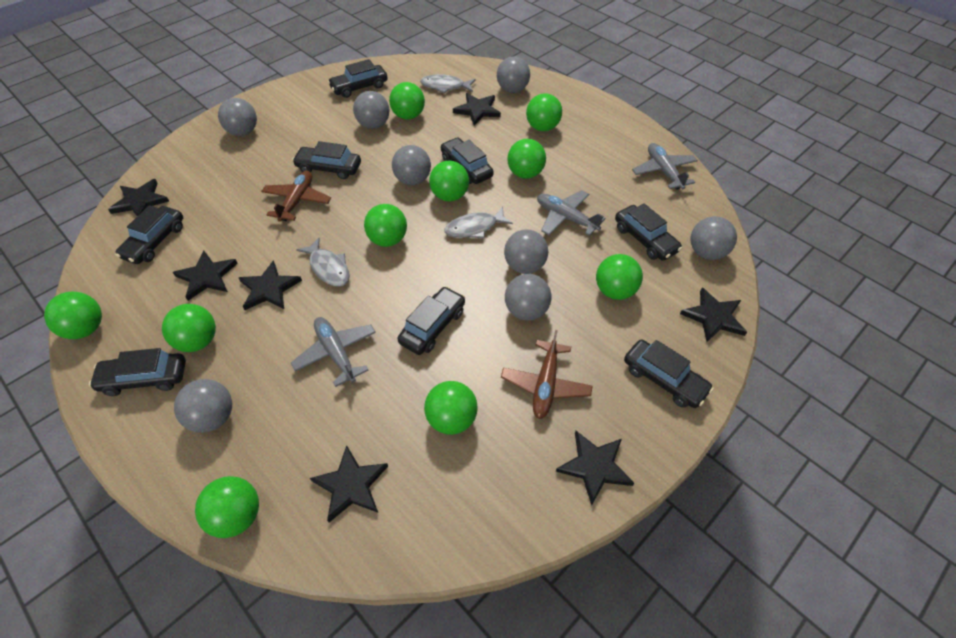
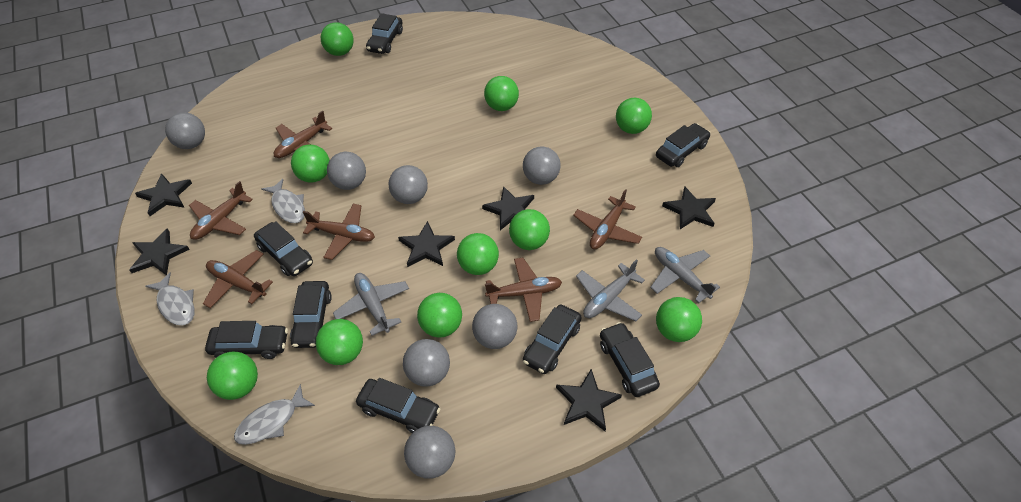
black star: [108,179,169,216] [173,250,238,301] [239,260,302,310] [310,445,388,522] [453,93,501,125] [556,431,634,506] [680,288,747,342] = 7 -> [129,228,190,275] [135,173,192,216] [398,221,455,267] [482,186,534,230] [556,369,622,431] [662,186,716,229] = 6
brown plane: [261,171,331,222] [501,330,593,419] = 2 -> [189,181,253,240] [203,250,273,308] [274,110,332,158] [303,204,375,260] [485,258,562,322] [573,189,642,249] = 6
grey ball: [174,379,232,433] [218,98,257,136] [353,91,389,129] [392,145,431,185] [497,57,530,93] [504,229,548,274] [505,274,552,321] [690,216,737,260] = 8 -> [165,112,205,149] [327,152,366,190] [389,165,428,204] [403,339,450,387] [404,426,455,479] [472,304,517,349] [523,147,561,185] = 7

